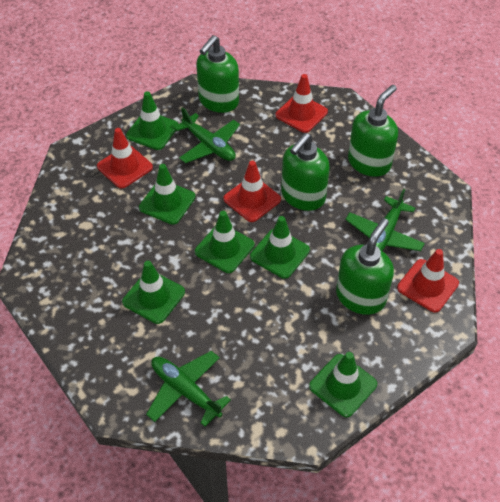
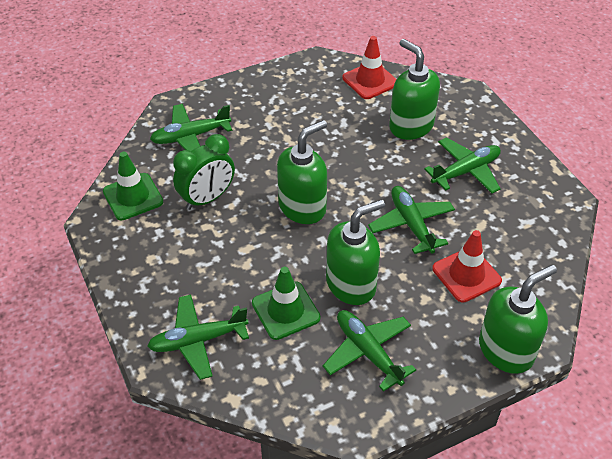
green clock: none = 0 -> [173,134,235,210] = 1
green plane: [146,351,231,427] [174,107,240,163] [345,189,425,251] = 3 -> [147,295,249,380] [150,104,232,151] [323,310,416,392] [368,186,455,254] [424,137,501,193] = 5
green traffic cone: [122,261,185,324] [126,91,178,150] [139,164,196,225] [195,211,254,273] [250,216,310,279] [309,352,377,417] = 6 -> [103,152,163,220] [252,267,321,340] = 2
red traffic cone: [97,128,153,189] [223,161,281,222] [275,74,328,133] [397,249,459,313] = 4 -> [342,36,396,99] [432,230,502,303] = 2

